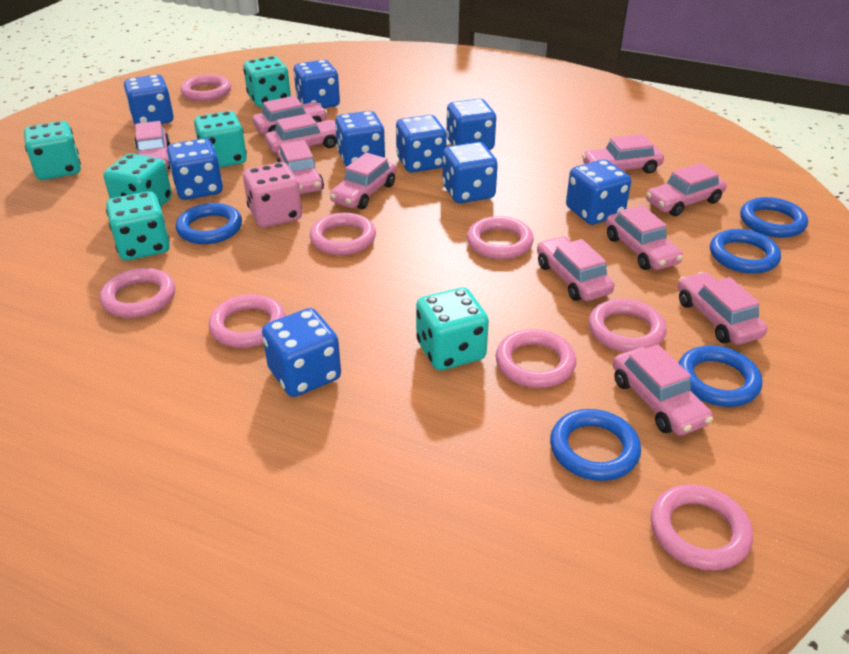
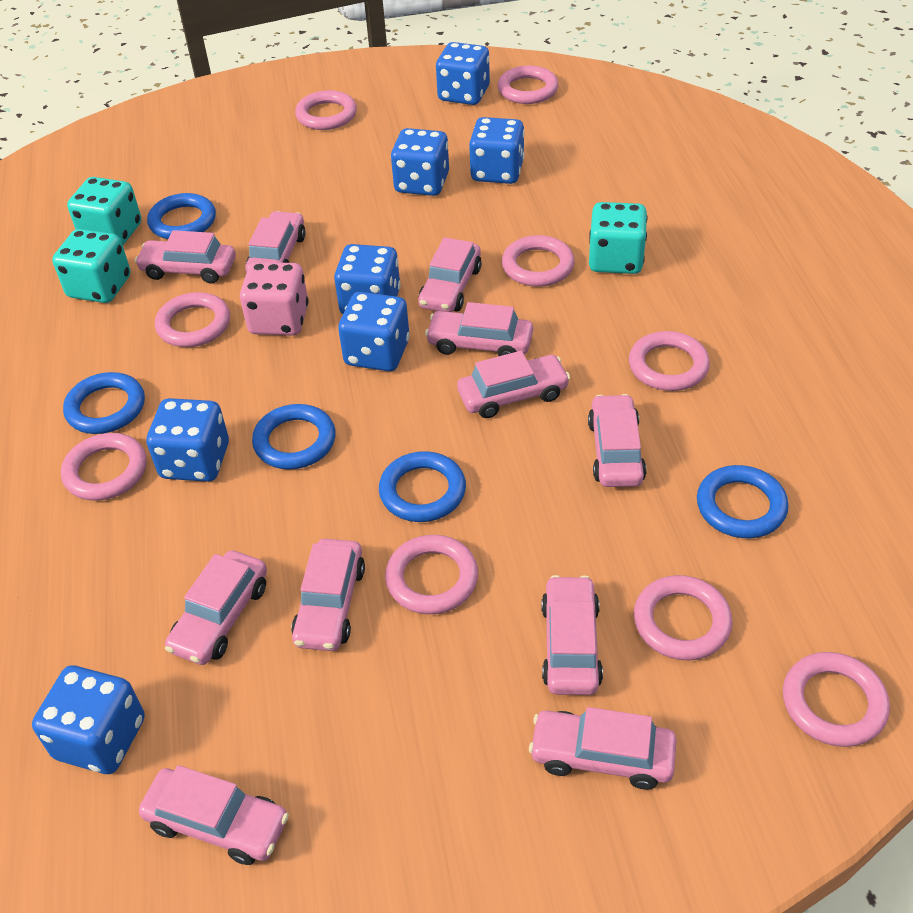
blue dice: [124,74,174,124] [167,138,223,200] [262,308,341,397] [294,60,340,108] [335,111,385,167] [396,115,447,173] [442,142,498,203] [446,99,496,150] [566,159,631,225] = 9 -> [32,665,145,774] [146,398,229,482] [334,244,401,314] [338,292,410,371] [391,128,449,196] [436,42,490,105] [469,117,524,184] = 7
pink ring: [100,268,175,318] [180,74,231,101] [209,294,285,348] [310,213,376,255] [467,216,534,259] [496,329,576,388] [589,299,667,352] [650,484,753,571] = 8 -> [61,433,147,501] [155,292,230,347] [295,90,357,130] [385,535,478,614] [498,66,558,104] [502,235,575,287] [629,331,710,391] [634,575,733,660] [783,652,890,747] = 9
turquoise dice: [24,121,81,180] [103,153,172,207] [106,191,170,260] [194,111,247,167] [243,56,291,107] [416,287,489,370] = 6 -> [52,229,131,303] [67,177,141,245] [589,202,647,274] = 3

